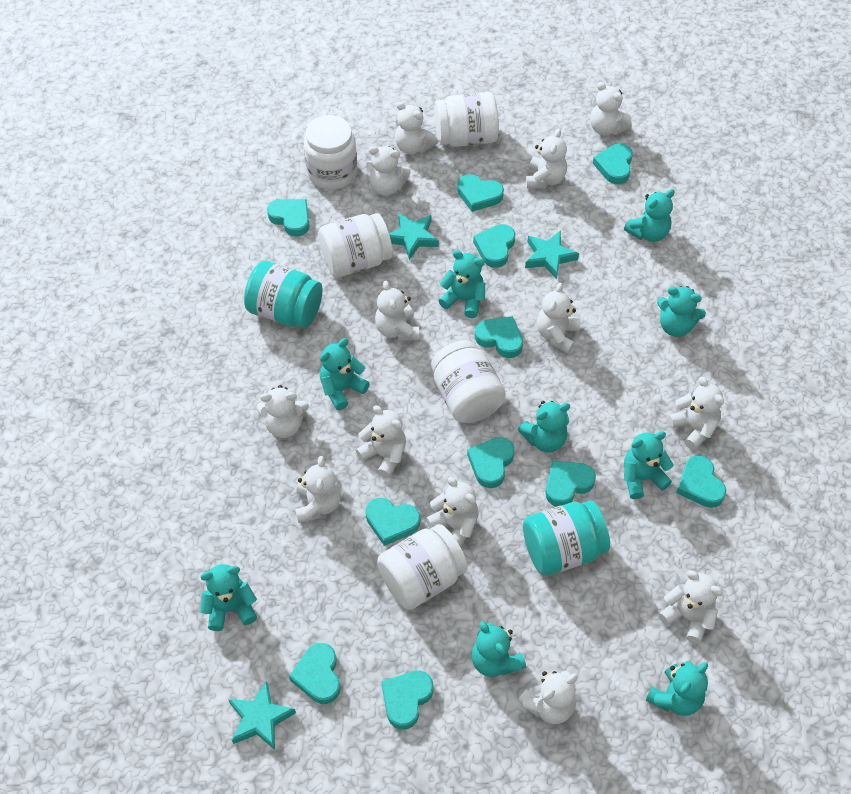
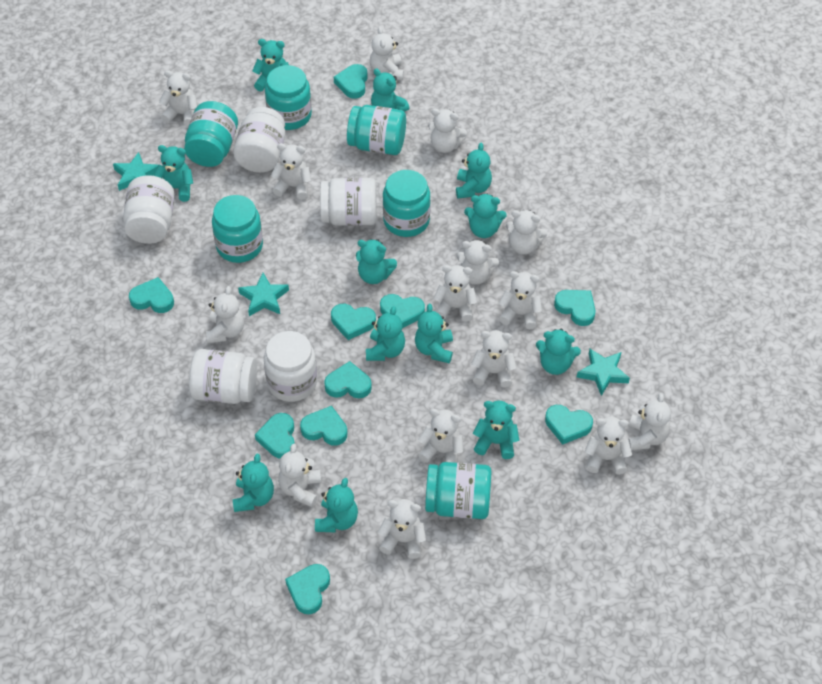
turquoise heart: [267,199,309,237] [289,643,340,704] [365,498,420,546] [381,671,434,730] [457,174,504,212] [467,437,515,488] [473,224,516,268] [475,316,523,358] [545,461,596,507] [593,143,633,184] [676,455,726,508] = 11 -> [129,277,174,313] [255,413,295,459] [285,564,330,614] [300,406,348,446] [324,361,372,398] [331,304,376,340] [334,64,368,99] [380,294,425,328] [545,405,593,445] [554,290,595,326] = 10
turquoise jar: [244,261,323,328] [523,501,610,576] = 2 -> [184,101,238,167] [212,195,263,263] [265,65,312,130] [347,105,406,155] [383,170,431,237] [425,462,491,519] = 6
turquoise teddy bear: [200,564,257,631] [320,338,370,410] [439,250,485,318] [471,621,526,677] [518,401,570,452] [624,189,675,242] [624,431,674,499] [645,661,708,716] [657,286,706,337] = 9 -> [154,145,193,202] [233,454,274,512] [252,39,289,92] [315,478,358,533] [356,239,397,284] [366,306,405,361] [371,68,409,112] [415,304,453,363] [456,143,492,198] [464,194,507,238] [473,401,519,459] [536,329,581,375] = 12
white teddy bear: [257,385,309,438] [295,456,341,523] [356,405,406,478] [366,146,411,196] [375,281,419,341] [395,101,438,154] [426,477,478,547] [518,671,578,724] [526,128,567,188] [537,283,580,353] [590,82,632,136] [659,570,723,643] [668,377,724,450] = 13 -> [159,70,197,126] [206,286,244,343] [271,143,311,200] [278,444,321,507] [370,27,404,80] [378,499,426,559] [418,409,464,463] [428,109,467,153] [433,265,477,322] [456,240,499,285] [471,330,516,388] [499,271,542,329] [506,210,547,254] [585,417,632,475] [628,393,671,450] = 15

